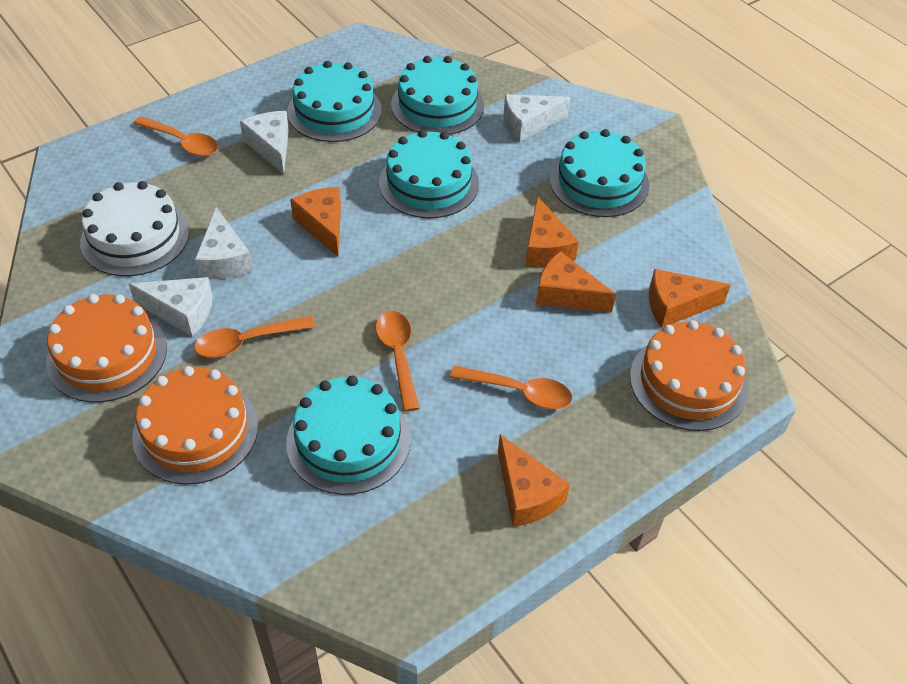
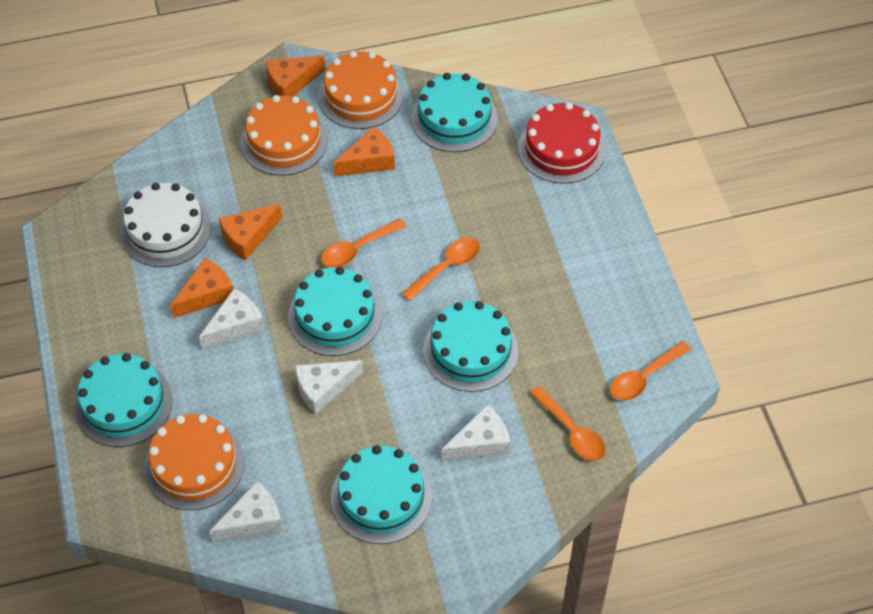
orange cheese: [290,187,341,257] [498,435,570,527] [525,196,579,267] [536,251,616,313] [649,269,731,328] = 5 -> [170,258,233,318] [219,204,282,261] [266,55,326,96] [333,126,395,176] = 4
red cake: none = 0 -> [518,102,606,184] = 1

